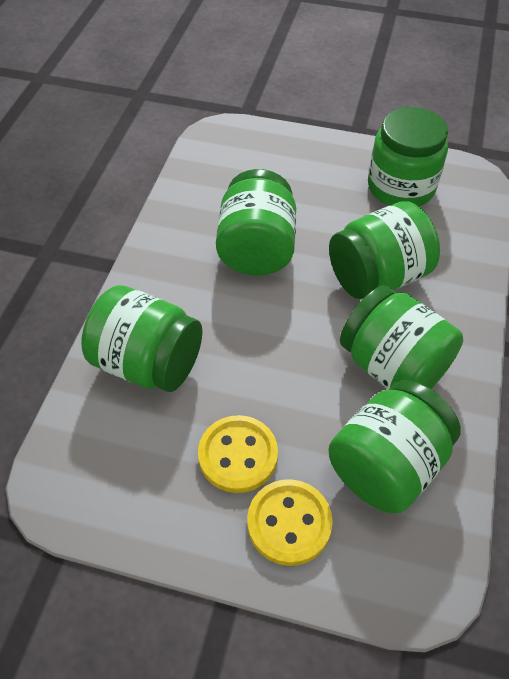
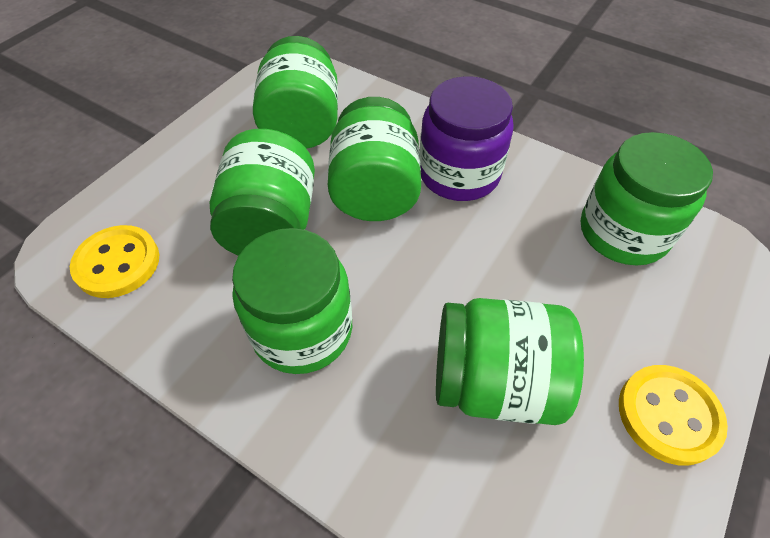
purple jar: none = 0 -> [420,76,514,201] = 1

